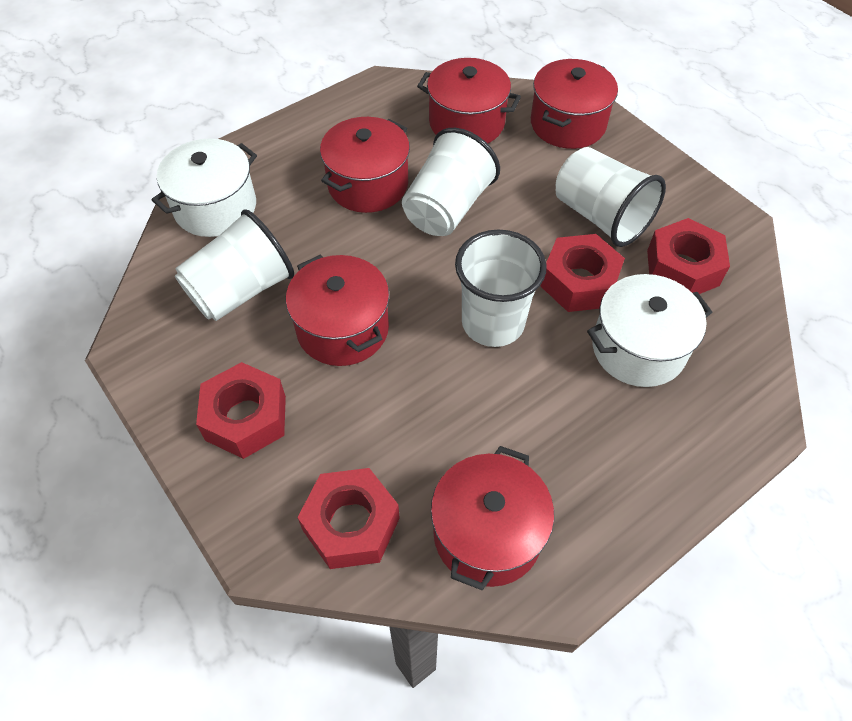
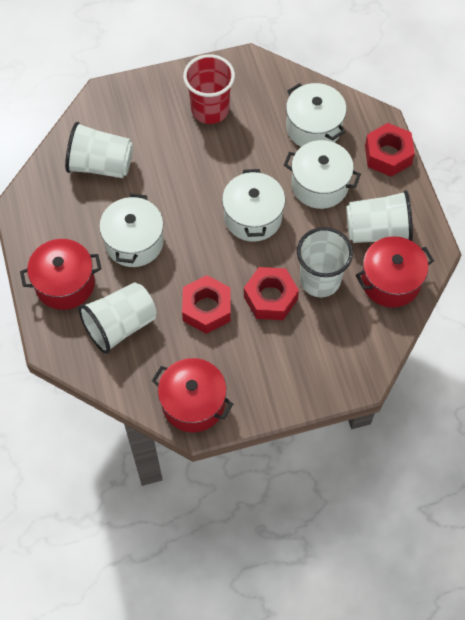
red cup: none = 0 -> [183,54,235,124] = 1
red nut: [196,362,286,459] [297,468,400,569] [540,234,625,312] [647,218,730,294] = 4 -> [182,275,231,334] [244,267,299,320] [365,123,415,177] = 3
red pot: [286,255,389,366] [320,117,410,213] [417,58,521,144] [431,446,554,590] [531,59,618,149] = 5 -> [20,239,101,310] [152,358,233,432] [356,236,434,307] = 3
white pot: [152,138,257,237] [587,274,712,387] = 2 -> [99,194,164,267] [222,169,285,242] [284,140,361,209] [286,83,346,147] = 4

